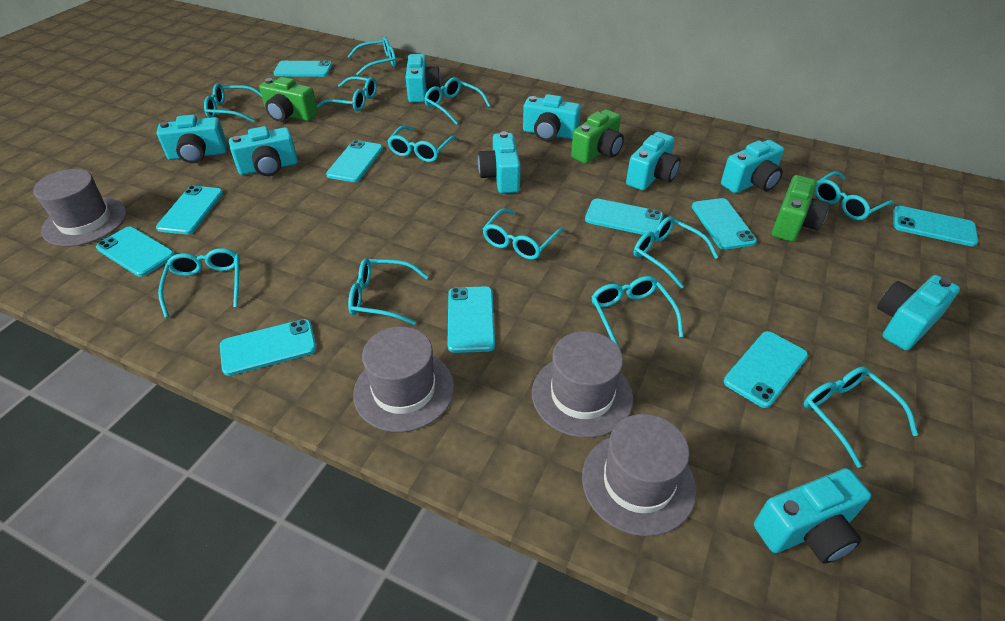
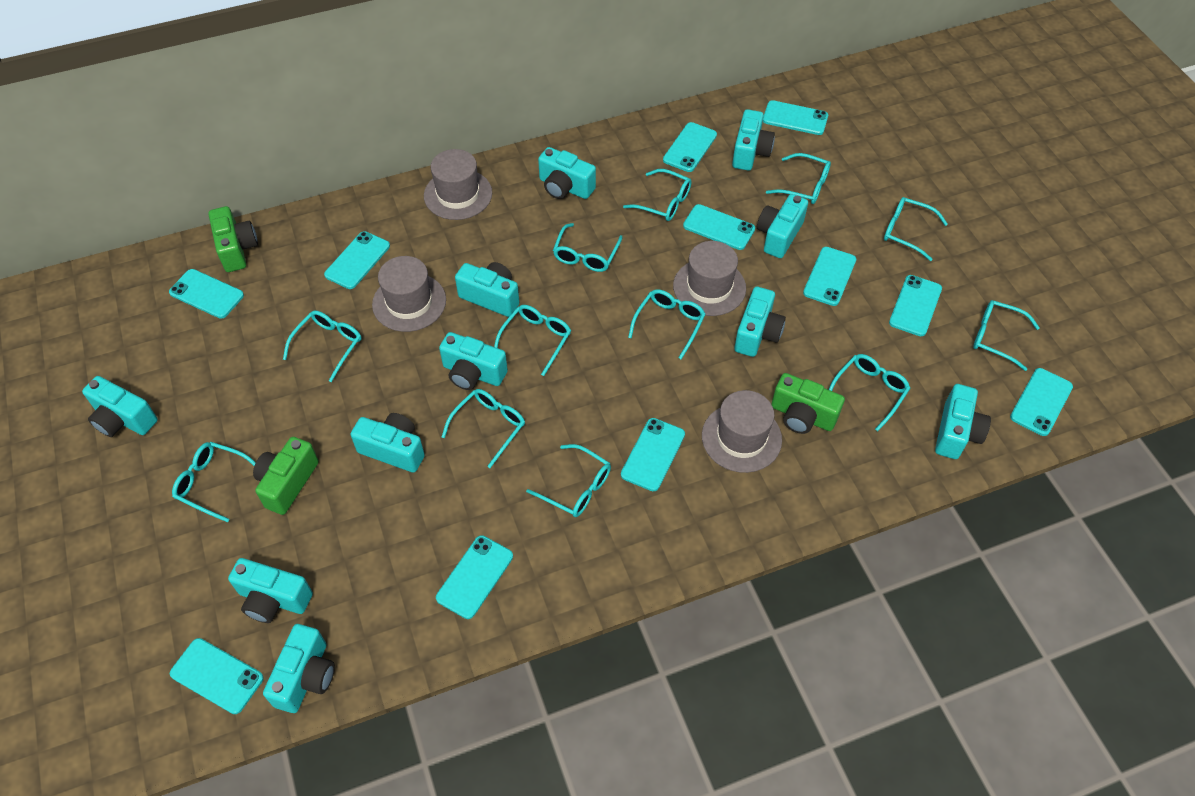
turquoise camera: [157,115,227,163] [229,126,298,176] [406,54,441,103] [478,131,520,193] [523,94,581,141] [626,132,681,191] [721,140,784,193] [754,468,871,564] [877,275,960,351] = 9 -> [82,376,158,437] [228,558,313,623] [263,624,335,713] [350,413,425,473] [439,332,508,390] [455,262,519,317] [538,147,596,199] [732,109,775,171] [734,287,786,357] [757,194,808,258] [935,384,991,459] = 11
turquoise phone: [96,227,175,277] [156,186,223,234] [220,319,317,376] [273,60,332,77] [326,140,383,182] [447,286,495,353] [585,198,663,235] [692,198,757,250] [724,331,808,408] [893,206,978,246] = 10 -> [169,269,244,319] [170,638,264,714] [324,231,390,289] [436,535,513,619] [621,418,685,491] [663,122,717,172] [683,204,755,250] [763,100,828,135] [803,247,856,306] [889,275,942,336] [1010,368,1073,436] = 11

